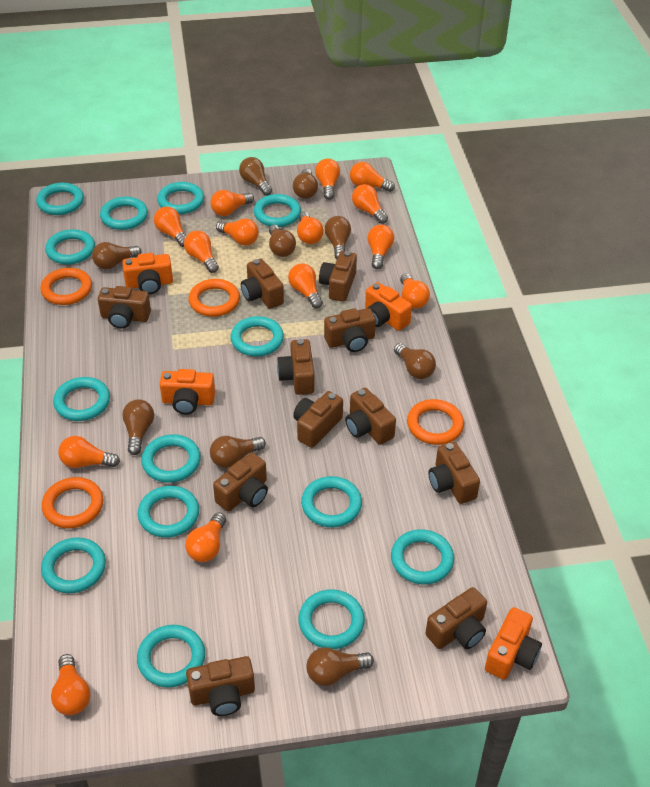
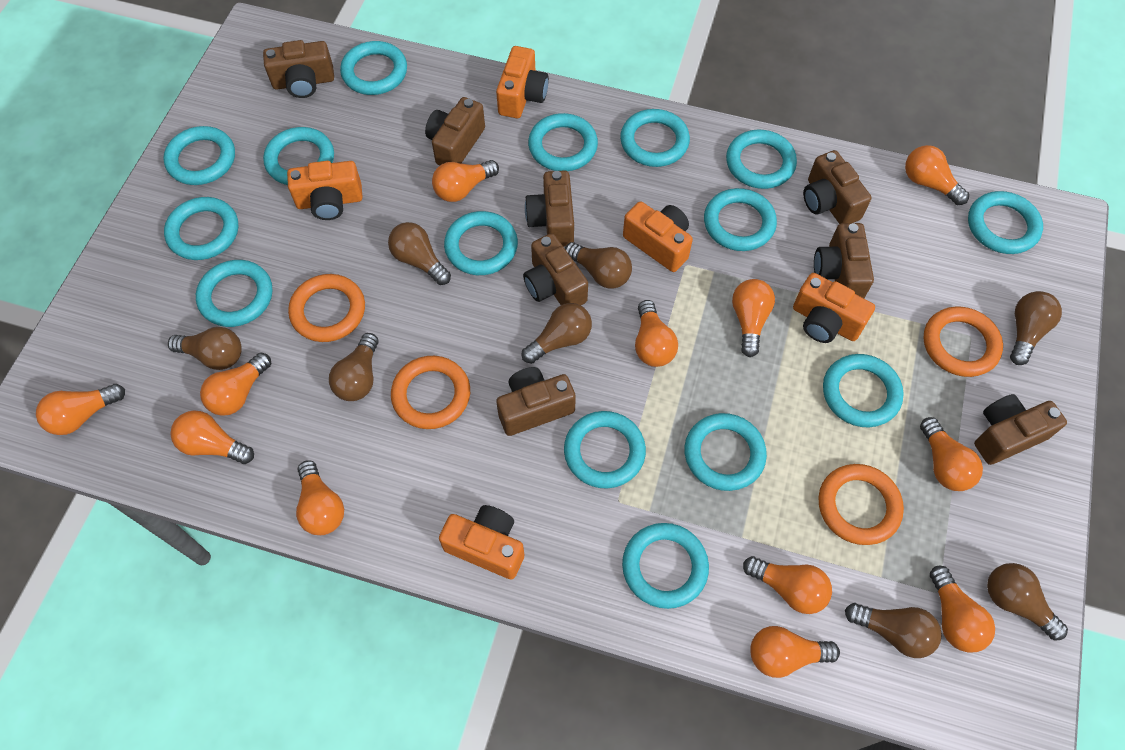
brown camera: [98,286,151,329] [186,656,255,716] [213,453,268,512] [241,259,284,309] [277,339,314,395] [293,391,343,448] [319,251,357,302] [324,308,376,352] [345,388,396,445] [425,587,487,649] [428,442,480,504] = 11 -> [263,40,334,98] [425,97,485,165] [496,367,576,436] [523,233,588,305] [525,170,574,247] [803,150,871,224] [814,223,874,298] [974,394,1067,465] = 8
brown light bulb: [92,242,142,269] [122,399,154,455] [210,436,266,468] [239,157,272,196] [269,225,296,257] [293,168,318,199] [306,647,374,686] [325,216,351,259] [394,343,436,379] = 9 -> [168,327,242,370] [329,333,379,401] [388,222,451,285] [522,303,592,364] [565,242,632,289] [845,603,942,658] [987,563,1068,641] [1010,291,1062,365] = 8
orange camera: [122,253,173,294] [160,369,215,415] [365,282,412,331] [485,607,542,680] = 4 -> [287,161,363,220] [439,505,524,579] [496,46,549,118] [623,201,693,272] [793,273,875,343] = 5
orange light bulb: [51,654,90,715] [58,436,120,468] [154,207,186,247] [184,231,219,273] [185,512,226,562] [210,190,254,216] [216,219,259,245] [288,263,323,308] [297,212,324,244] [315,159,340,200] [350,162,395,192] [352,184,388,224] [367,225,394,269] [400,273,430,309] = 14 -> [36,384,125,435] [170,411,254,464] [200,353,271,416] [296,460,344,535] [432,160,499,202] [635,300,678,367] [732,279,775,357] [743,556,832,614] [750,626,840,678] [905,145,969,205] [920,417,983,491] [930,565,995,653] = 12
turquoise ring: [36,183,84,215] [41,537,106,593] [45,229,95,265] [53,377,110,421] [100,197,148,230] [137,625,205,688] [138,486,199,538] [141,434,201,483] [157,182,204,214] [231,316,284,356] [254,194,301,227] [299,589,365,649] [301,476,362,527] [391,529,454,584] = 14 -> [163,126,235,185] [164,197,238,260] [196,260,272,327] [263,127,334,185] [340,41,407,95] [444,211,518,275] [528,113,598,171] [564,411,646,488] [620,109,690,167] [622,523,709,609] [684,413,767,491] [704,188,777,251] [726,130,797,189] [823,354,904,427] [968,191,1043,254] = 15

